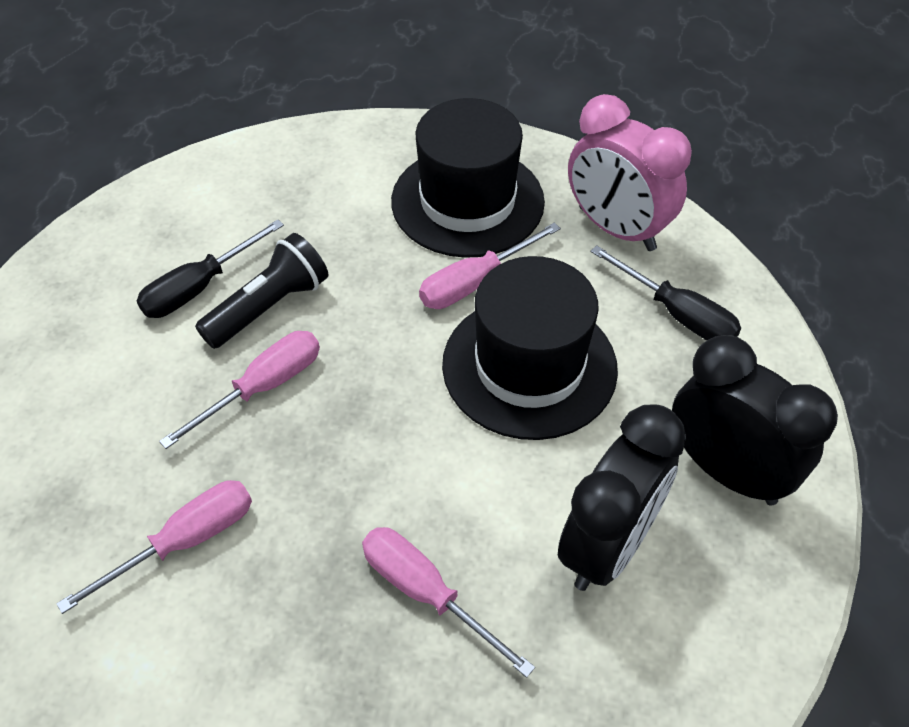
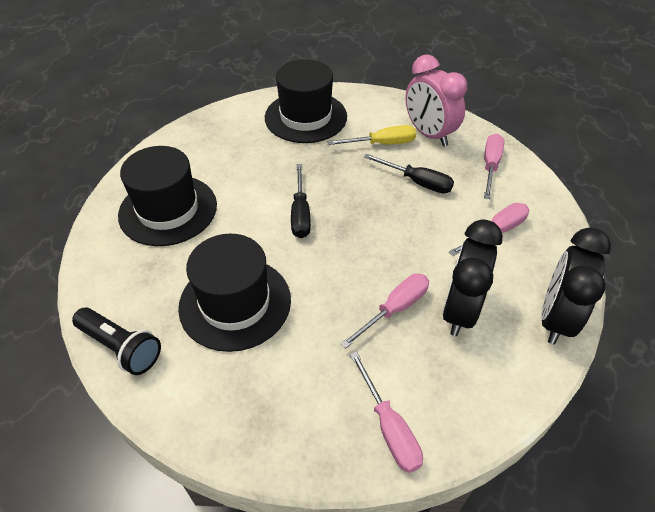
black hat: [391,98,545,258] [442,256,618,440] = 2 -> [118,146,217,246] [178,234,291,352] [265,59,347,143] = 3
yellow screwdriver: none = 0 -> [327,125,416,145] = 1

